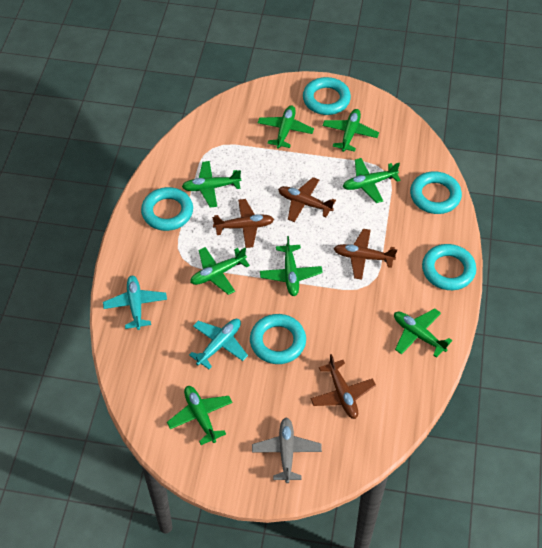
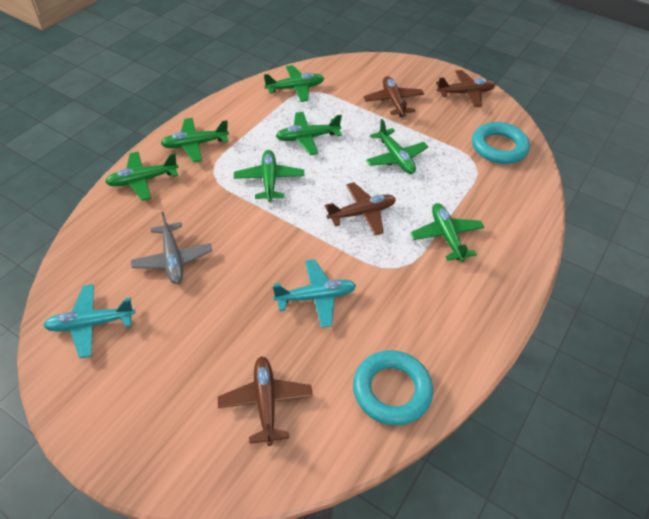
green plane: [167,386,232,445] [182,161,241,208] [190,247,250,295] [258,105,314,149] [260,236,323,296] [323,109,379,152] [343,158,401,203] [394,308,453,358] = 8 -> [105,152,179,201] [160,118,229,162] [234,150,304,202] [264,65,324,102] [276,112,342,155] [366,119,428,174] [410,203,485,262] = 7
turquoise ring: [141,187,193,231] [250,314,306,364] [303,77,351,115] [410,171,462,214] [422,244,476,290] = 5 -> [353,350,433,426] [472,122,530,164] = 2

